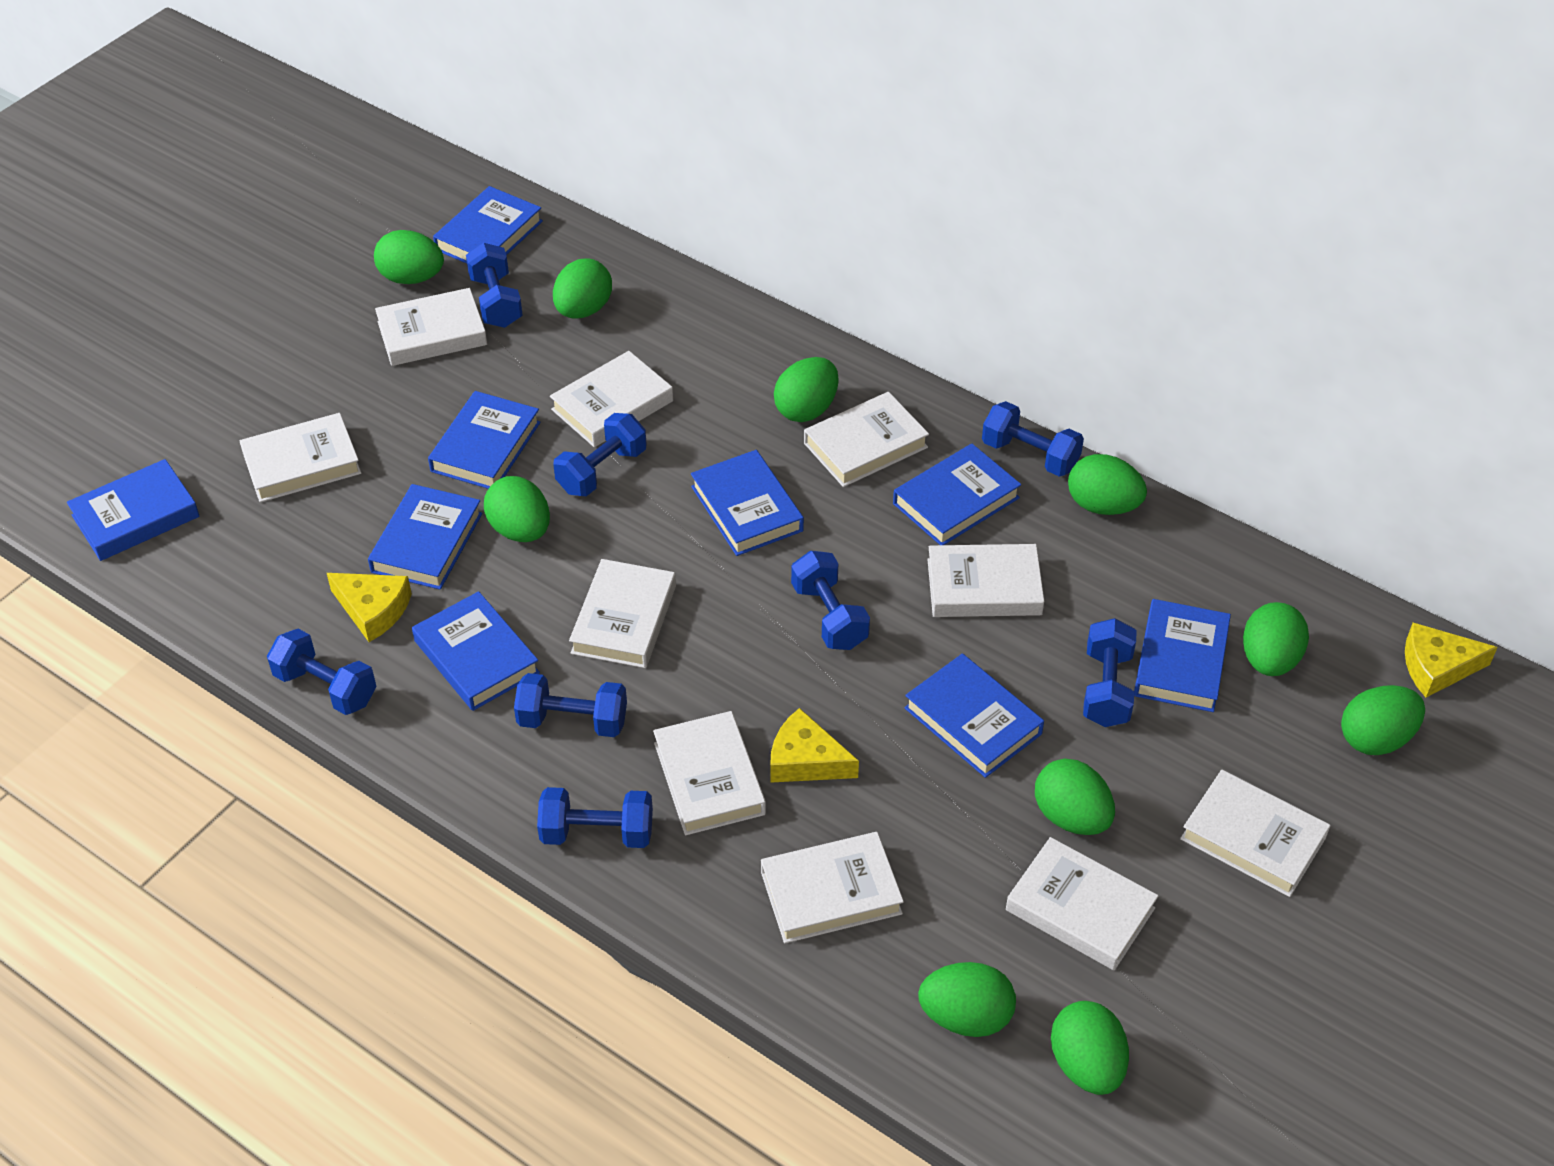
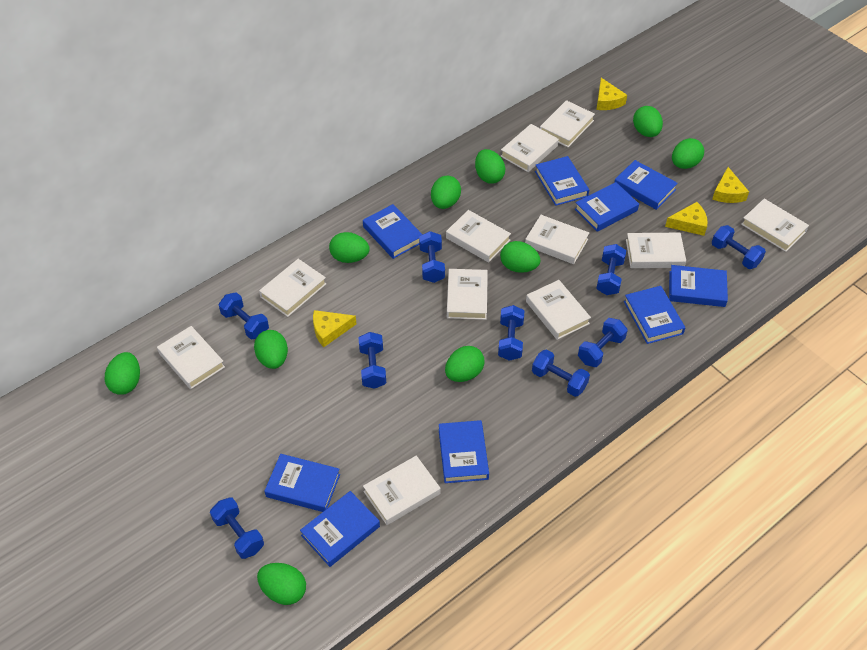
blue dumbbell: [267,629,377,715] [466,243,523,328] [514,673,627,737] [537,787,653,848] [553,413,647,496] [791,551,870,650] [982,401,1084,477] [1083,618,1137,727] = 8 -> [210,497,264,559] [219,292,269,339] [359,332,386,389] [419,231,445,283] [498,305,524,361] [532,349,590,397] [578,318,628,367] [596,244,626,295] [712,225,766,269] = 9
white book: [240,413,361,502] [375,288,487,366] [550,351,673,447] [569,559,676,668] [653,711,766,835] [761,832,904,943] [804,392,929,487] [927,544,1044,617] [1006,837,1158,970] [1180,770,1331,897] = 10 -> [157,326,225,389] [259,259,326,317] [363,456,441,525] [446,210,511,263] [447,269,488,320] [501,124,559,172] [525,215,589,264] [526,280,591,340] [540,100,595,147] [626,233,686,268] [741,199,809,252] = 11
yellow cheese: [327,573,412,642] [770,708,859,783] [1405,623,1497,697] = 3 -> [313,310,356,347] [596,78,627,110] [665,202,708,236] [712,167,749,203] = 4

